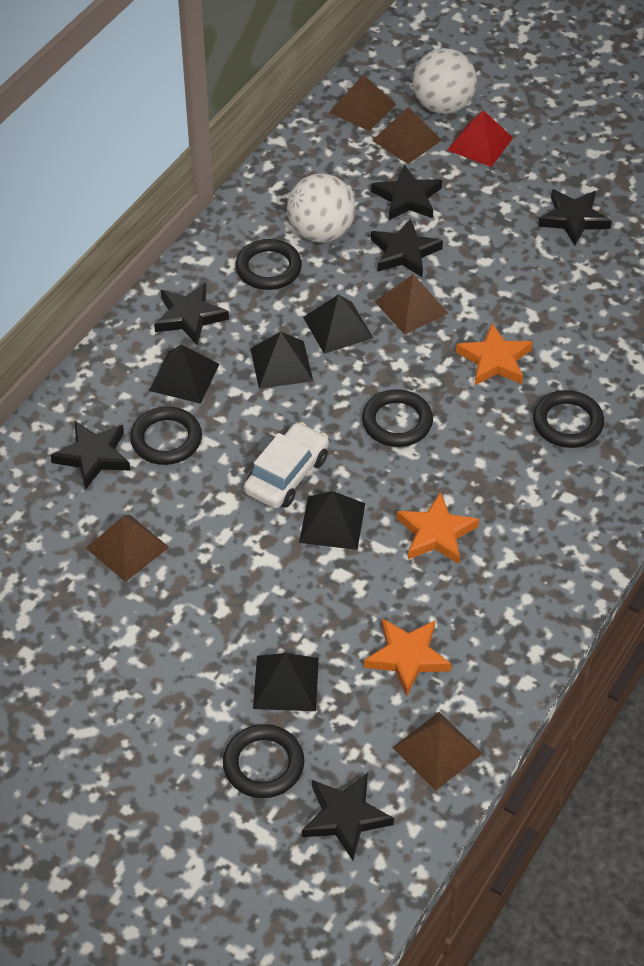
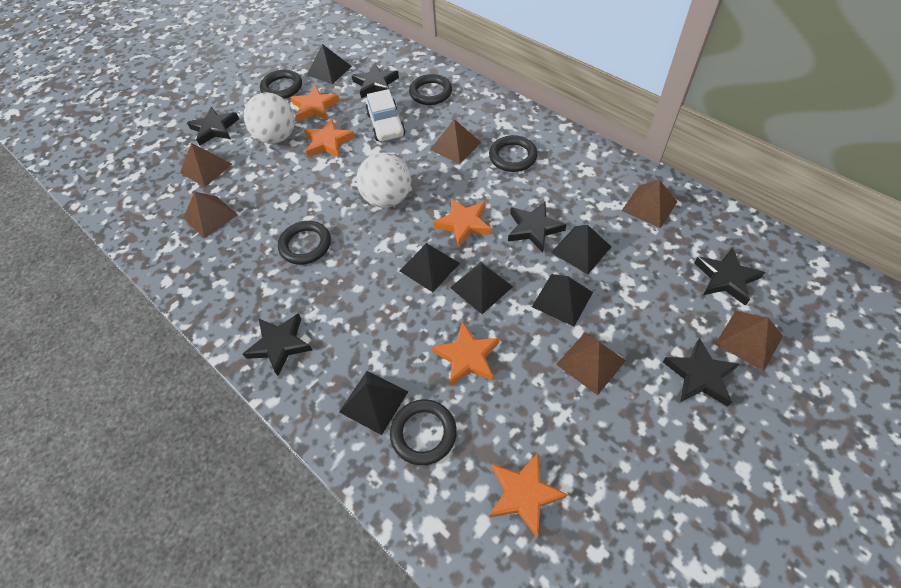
black pyramid: [149,344,219,404] [250,332,313,389] [253,653,319,711] [299,491,365,550] [303,294,373,354] = 5 -> [307,44,352,84] [339,371,408,435] [400,243,460,292] [450,262,513,314] [532,274,593,327] [551,225,611,274] = 6
brown pyramid: [86,514,169,582] [329,74,396,131] [372,106,442,164] [375,274,448,335] [392,712,483,791] = 5 -> [180,143,232,187] [183,192,238,238] [430,119,481,164] [556,332,626,395] [621,180,678,228] [715,311,783,371] = 6
orange star: [364,618,452,696] [397,492,479,564] [456,323,533,385] = 3 -> [290,85,340,122] [304,119,355,158] [432,321,500,387] [433,198,492,247] [489,453,567,537] = 5
red pyramid: [447,110,513,167] = 1 -> none = 0

